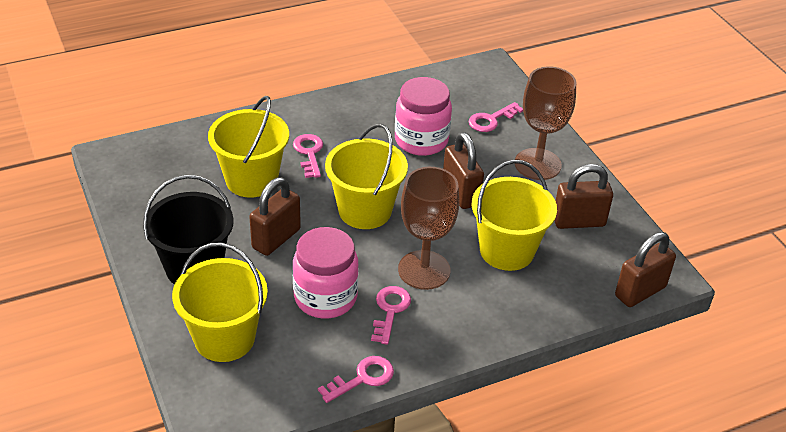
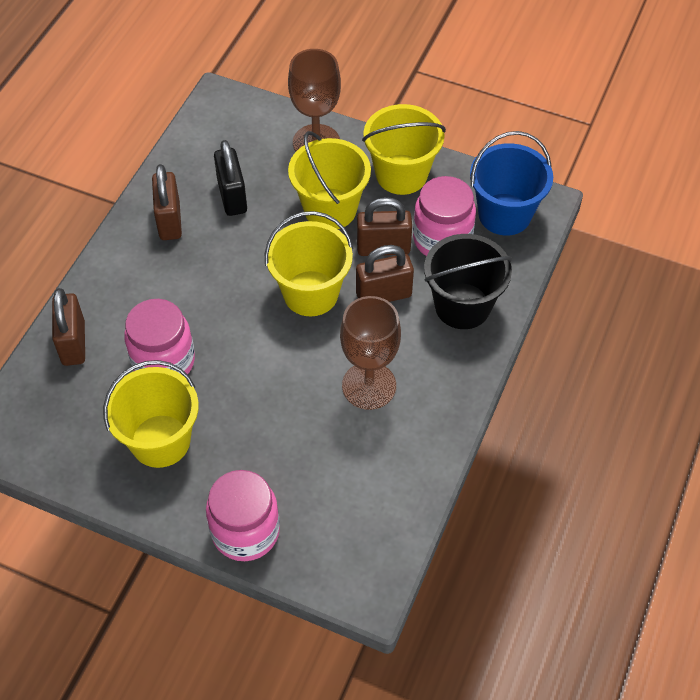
black padlock: none = 0 -> [214,140,247,216] = 1
blue bucket: none = 0 -> [470,131,553,235] = 1
pink jar: [293,227,359,318] [395,77,452,156] = 2 -> [124,299,195,375] [206,470,280,561] [413,176,476,256] = 3
pink key: [293,134,323,178] [318,356,394,403] [371,286,411,345] [469,102,523,132] = 4 -> none = 0

